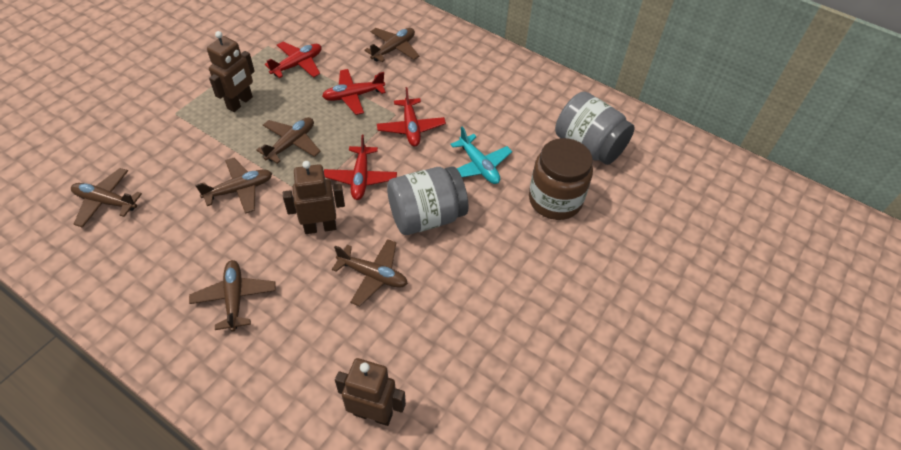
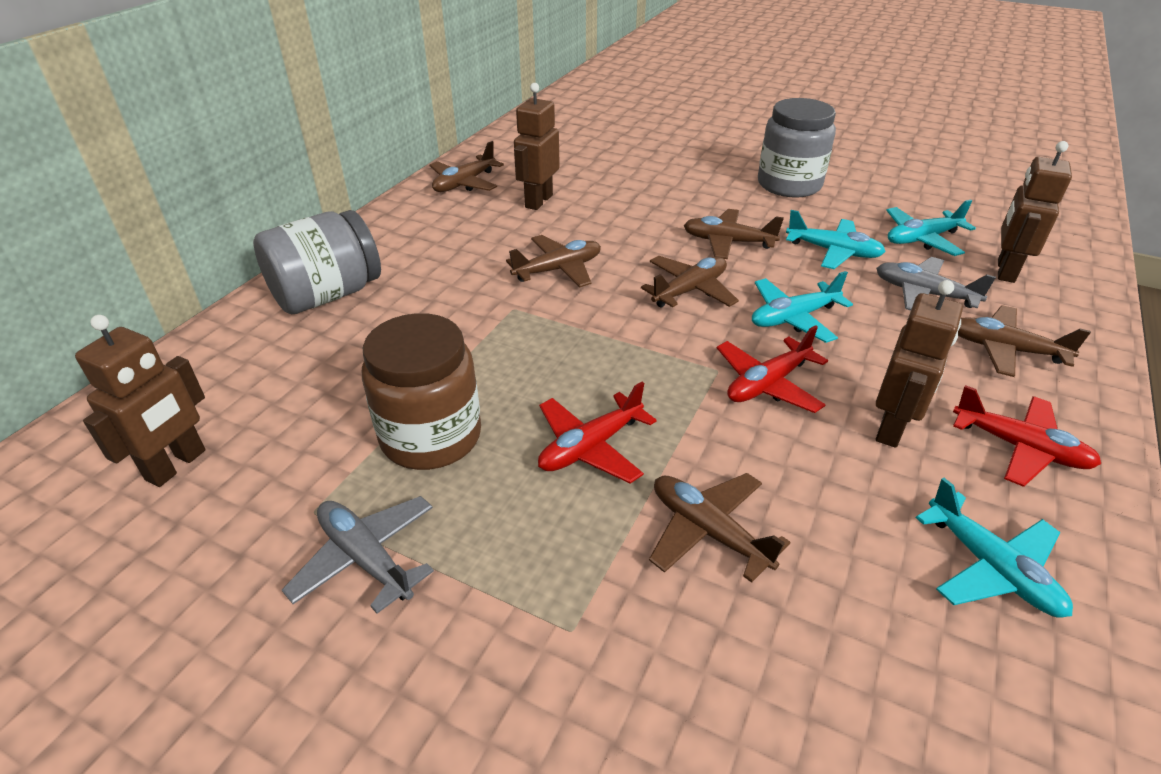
brown robot: [207,31,255,112] [283,161,345,234] [335,358,406,426] = 3 -> [75,315,205,487] [514,83,560,210] [876,280,963,448] [998,141,1072,283] = 4
grey plane: none = 0 -> [282,496,434,614] [876,257,996,311] = 2
red plane: [265,42,322,78] [322,69,386,115] [324,135,397,200] [377,87,446,146] = 4 -> [538,382,657,483] [717,325,828,413] [953,385,1101,487] = 3
turquoise plane: [450,127,512,184] = 1 -> [752,271,853,343] [786,210,886,269] [886,200,976,256] [916,478,1073,618] = 4

